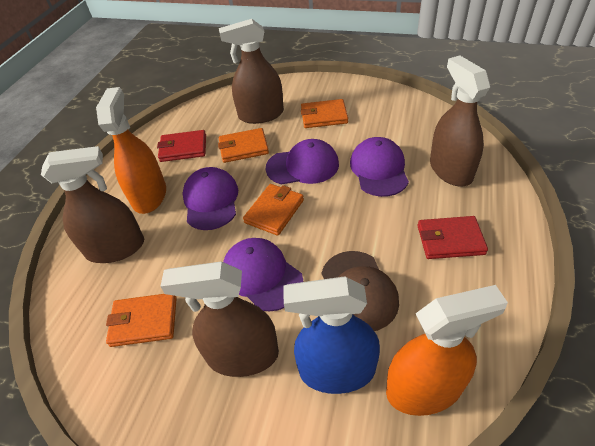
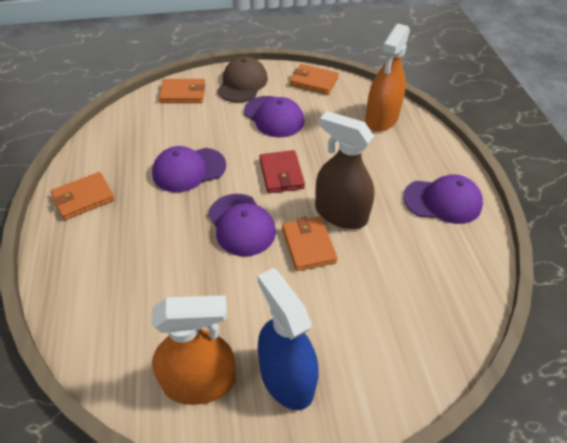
brown spray bottle: [41,146,144,263] [160,261,279,377] [219,19,284,124] [430,55,490,186] = 4 -> [315,111,374,229] = 1
red wallet: [157,130,206,162] [418,216,488,259] = 2 -> [259,150,305,193] = 1

